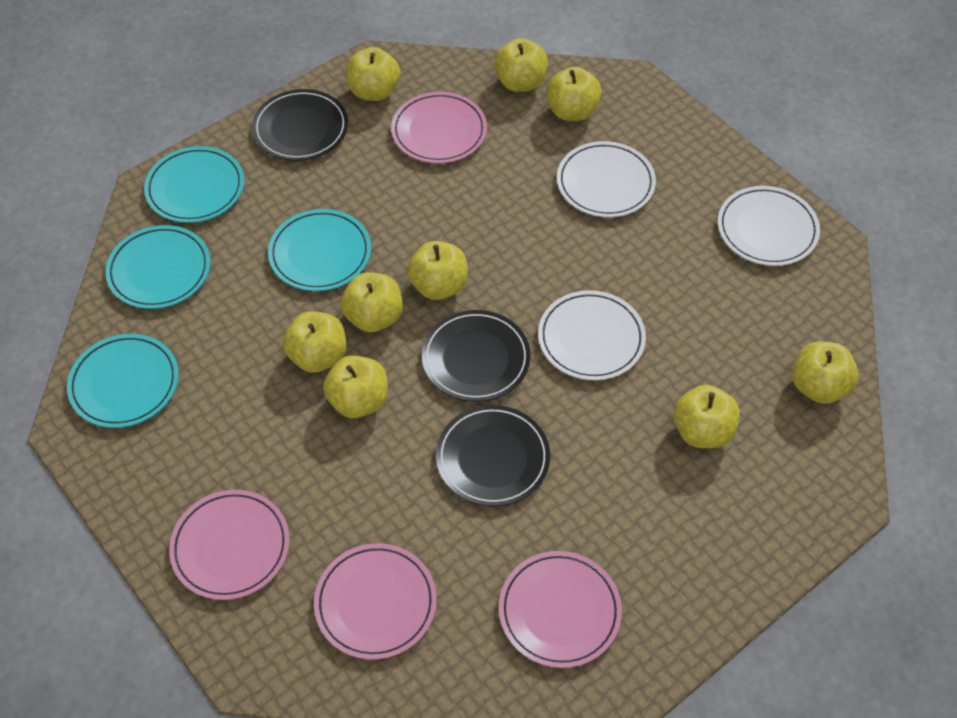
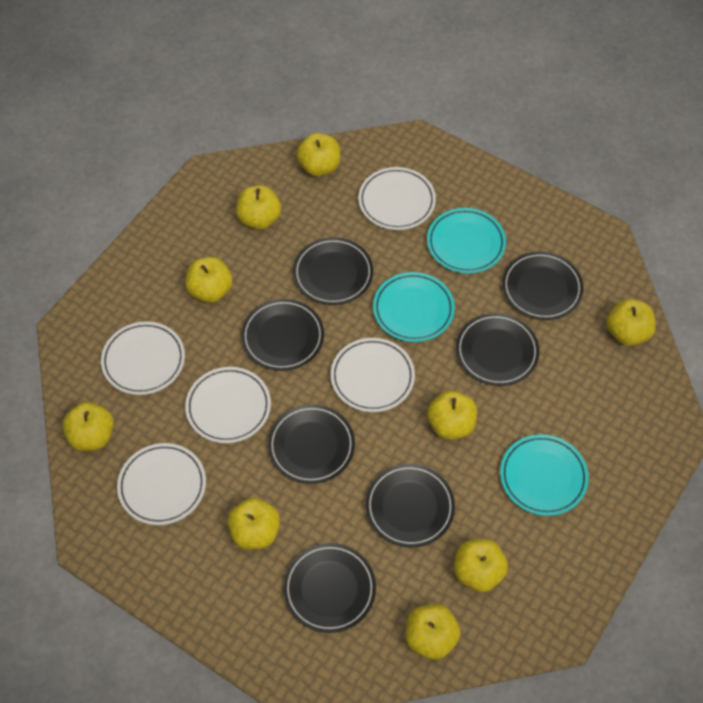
black plate: [252,89,348,161] [422,310,530,402] [436,405,550,506] = 3 -> [241,299,324,371] [268,405,355,484] [283,543,376,633] [293,237,373,305] [366,464,455,548] [456,313,540,386] [502,252,583,320] = 7
pink plate: [169,490,290,600] [314,543,437,660] [391,92,487,163] [499,551,622,668] = 4 -> none = 0
turquoise plate: [67,334,179,428] [105,225,210,309] [144,146,244,223] [268,209,371,291] = 4 -> [373,272,455,342] [427,208,506,274] [500,434,589,516] = 3
white plate: [538,290,646,380] [557,141,656,217] [718,186,820,266] = 3 -> [101,322,185,395] [117,443,206,525] [185,367,271,443] [331,338,415,412] [358,167,436,230] = 5

